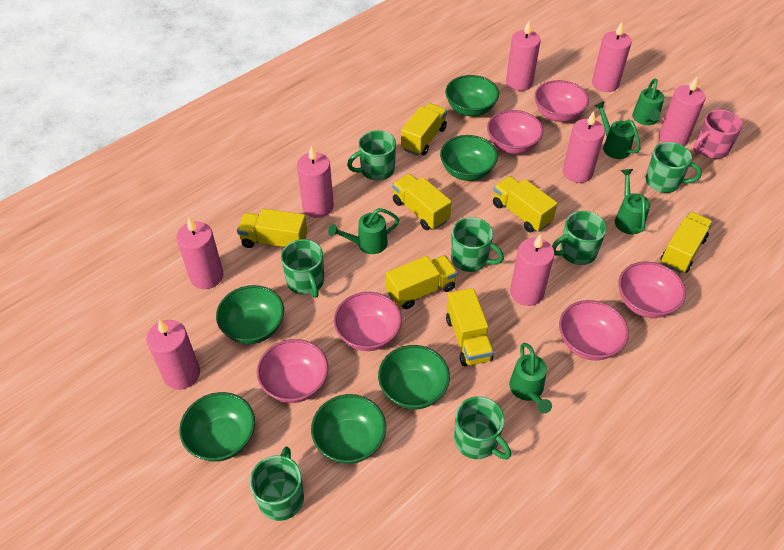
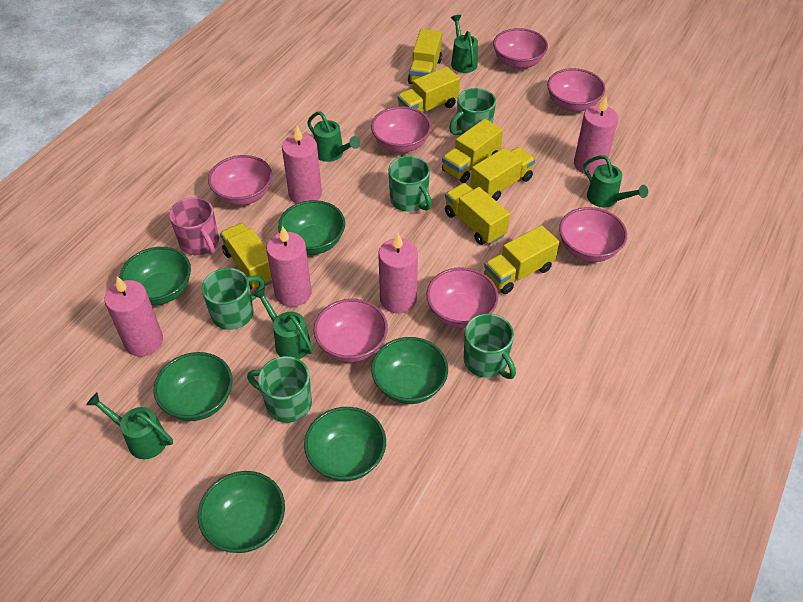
green mug: [250,447,304,521] [281,239,324,298] [347,130,396,181] [451,217,504,272] [454,397,511,459] [552,211,607,265] [646,142,702,193] = 7 -> [202,268,264,330] [247,356,312,423] [388,156,432,212] [449,88,496,135] [464,313,516,379] = 5
pink bowl: [257,339,328,403] [334,292,402,351] [487,110,543,154] [535,80,589,122] [559,300,629,360] [618,262,686,318] = 6 -> [208,155,272,205] [314,299,388,362] [371,106,431,153] [426,267,498,328] [493,28,548,70] [547,68,605,112] [559,207,627,262] = 7
pink candle: [146,319,200,390] [176,218,224,289] [297,146,334,218] [506,21,541,91] [510,234,555,306] [563,111,605,183] [592,22,632,92] [659,77,705,146] = 8 -> [104,276,163,357] [266,226,312,307] [282,126,322,204] [378,233,418,313] [574,96,618,175] = 5

